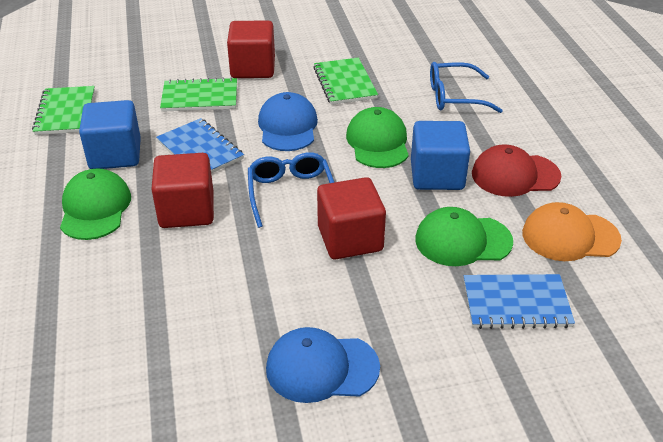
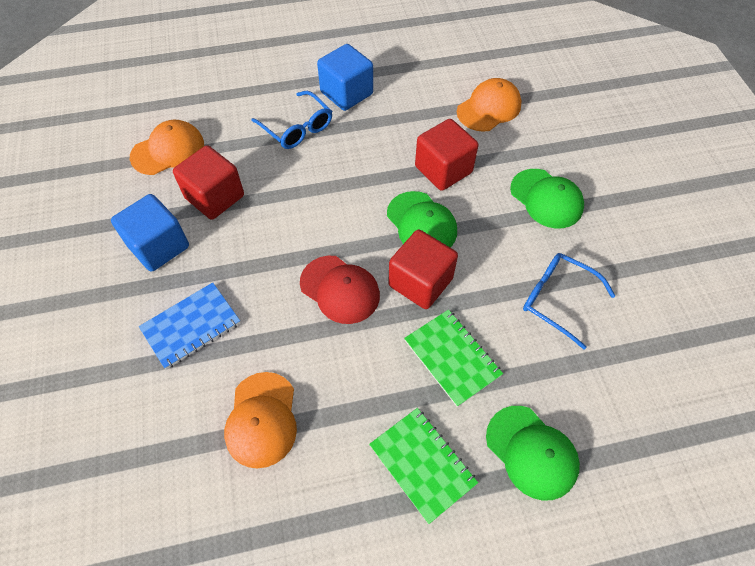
blue cap: [258,92,318,151] [266,327,380,403] = 2 -> none = 0
blue notebook: [156,118,244,173] [464,274,575,329] = 2 -> [139,282,241,369] = 1
green notebook: [32,86,95,135] [160,77,237,112] [313,58,378,105] = 3 -> [369,408,478,524] [404,309,503,407] = 2
orange cap: [522,202,622,261] = 1 -> [130,120,204,175] [224,372,297,468] [457,78,522,132] = 3

